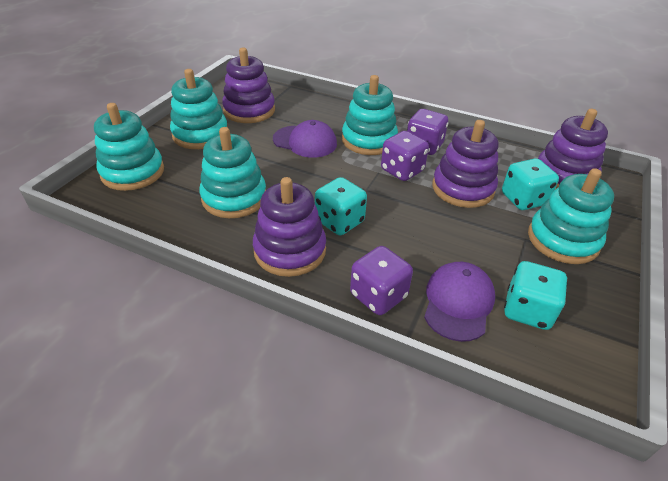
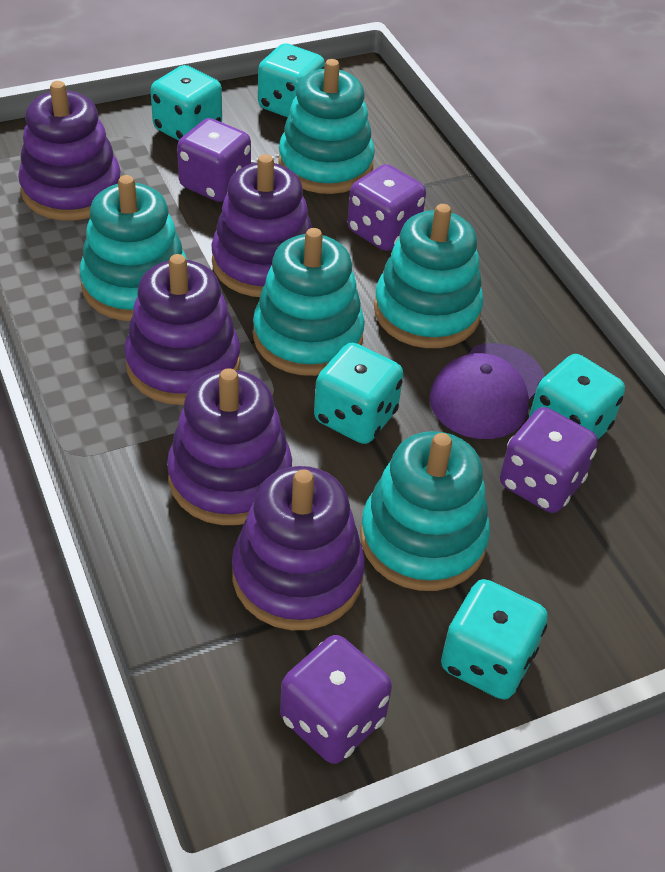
purple cap: [273,120,337,158] [424,262,495,342] = 2 -> [430,343,545,439] = 1
purple dice: [350,246,413,315] [381,131,429,181] [407,109,448,155] = 3 -> [177,118,251,202] [280,635,392,764] [347,164,426,251] [500,407,598,513] = 4
purple stacking toy: [222,48,275,123] [253,177,326,277] [432,120,499,208] [538,109,608,189] = 4 -> [18,81,121,220] [124,254,240,405] [167,368,292,525] [211,154,312,297] [232,466,365,630] = 5
turquoise dice: [315,177,367,235] [502,159,559,210] [504,261,568,330] = 3 -> [151,65,222,141] [258,43,325,117] [314,343,403,444] [441,579,548,699] [529,354,625,439] = 5

